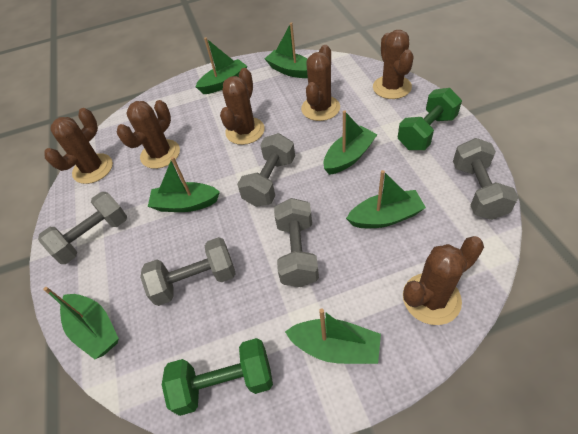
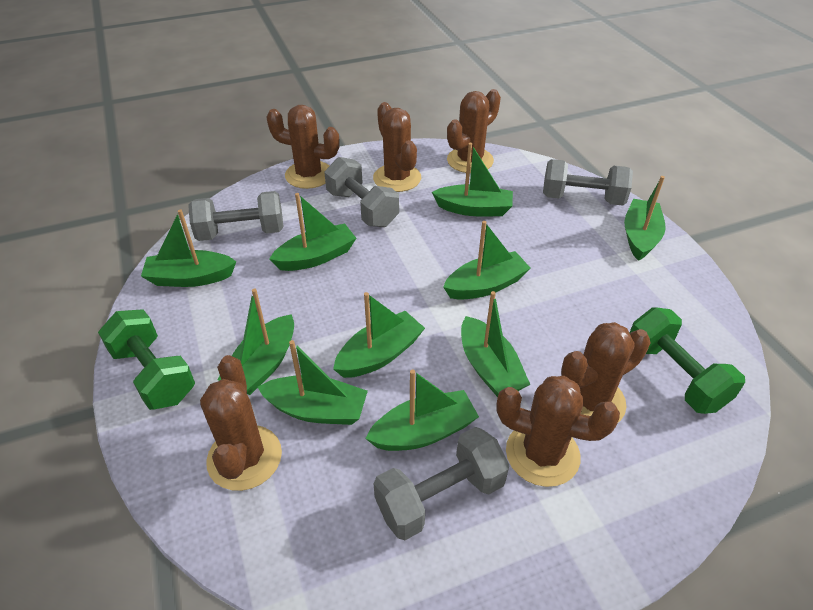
green boat: [43,287,119,359] [148,157,220,212] [195,37,247,94] [265,22,308,78] [285,309,381,364] [324,110,378,175] [346,170,426,228] = 7 -> [141,209,237,287] [217,288,294,395] [258,340,368,425] [269,193,356,271] [333,292,425,378] [365,369,479,451] [432,143,513,216] [443,221,531,300] [461,291,530,397] [624,176,666,261] = 10
grey dumbbell: [38,192,127,264] [140,237,236,306] [237,133,295,207] [274,198,319,287] [453,138,519,220] = 5 -> [188,191,283,241] [324,157,399,227] [374,427,509,540] [543,159,633,206] = 4

